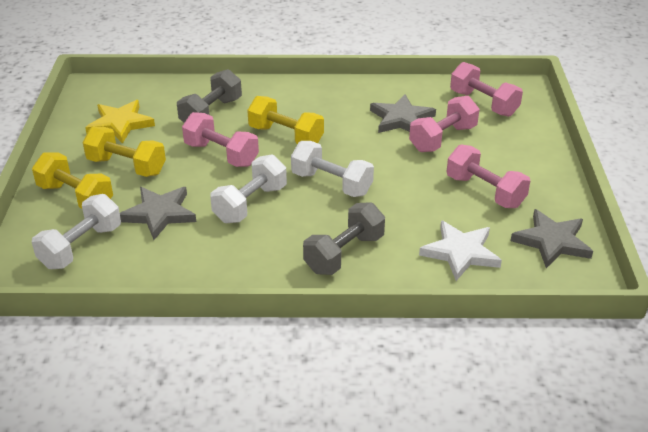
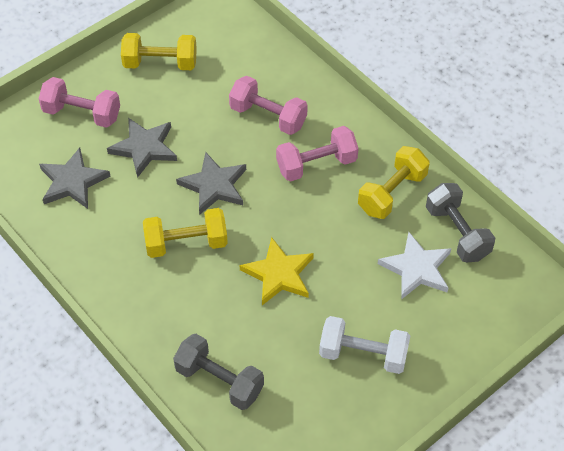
pink dumbbell: [182,112,259,167] [409,96,480,152] [447,144,530,208] [450,62,523,117] = 4 -> [38,77,120,128] [229,76,308,135] [276,126,359,182] = 3
white dumbbell: [32,194,121,269] [210,154,287,223] [291,141,374,197] = 3 -> [319,316,410,374] = 1

